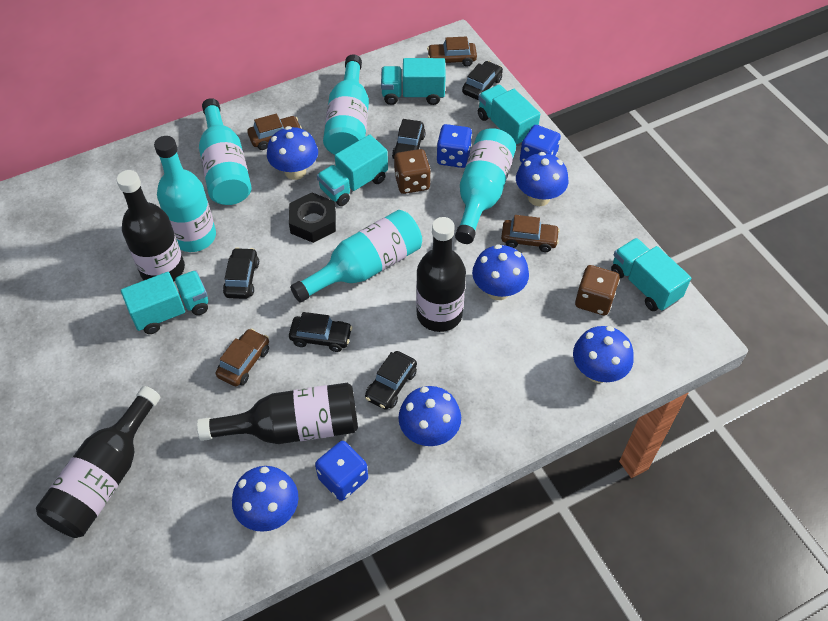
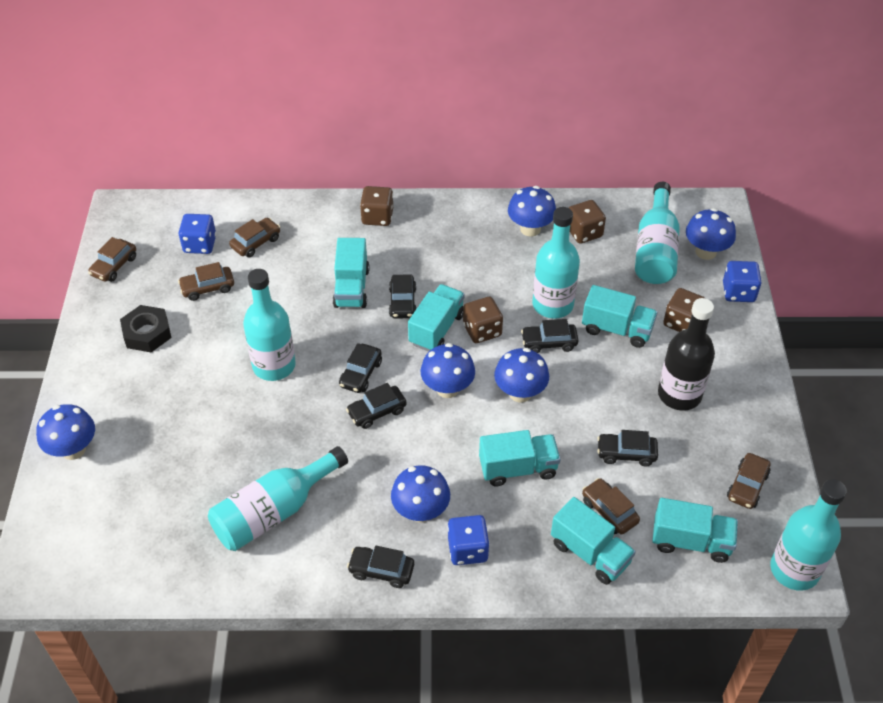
black bottle: [36,386,160,538] [116,170,185,282] [197,382,358,444] [416,217,466,332] = 4 -> [658,298,715,410] = 1
black car: [223,247,259,299] [289,312,352,352] [365,351,417,410] [392,119,426,159] [462,61,503,100] = 5 -> [339,343,382,393] [346,383,407,429] [347,546,414,588] [389,274,417,319] [521,319,578,353] [597,430,658,467] = 6
brown car: [216,328,269,386] [247,114,302,150] [427,37,477,67] [501,215,560,252] = 4 -> [88,237,136,282] [178,262,234,301] [229,218,280,257] [582,478,640,534] [727,453,771,509] = 5
brown dice: [394,149,431,194] [575,265,620,315] = 2 -> [360,186,393,226] [463,297,503,343] [569,200,606,244] [663,288,705,332] = 4
turquoise truck: [121,270,208,334] [317,135,388,206] [381,58,446,105] [478,85,540,146] [611,238,691,311] = 5 -> [333,238,369,308] [408,284,465,352] [479,430,560,486] [551,497,636,585] [582,285,658,348] [652,498,738,563] = 6

